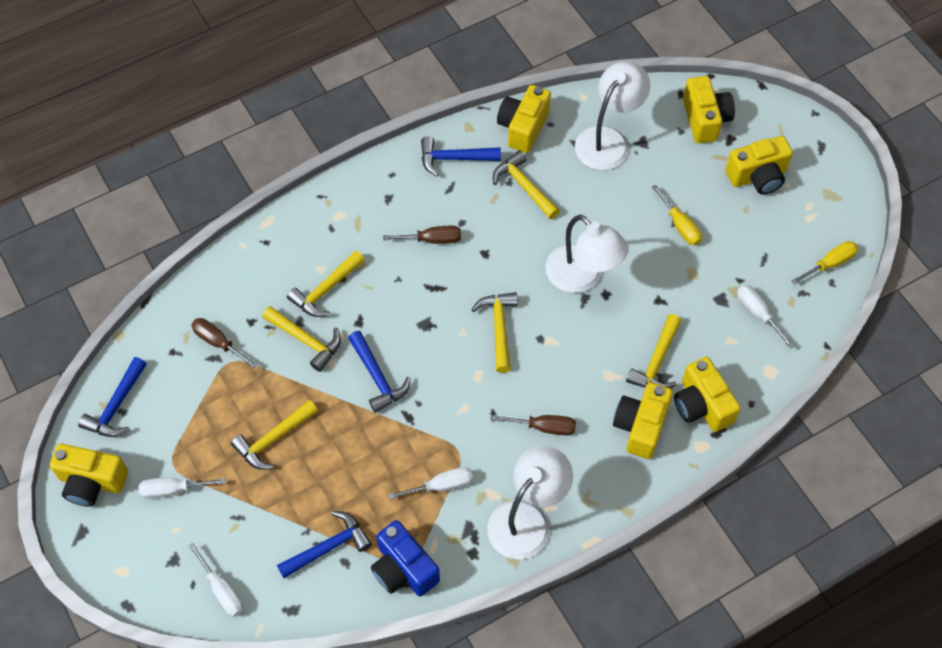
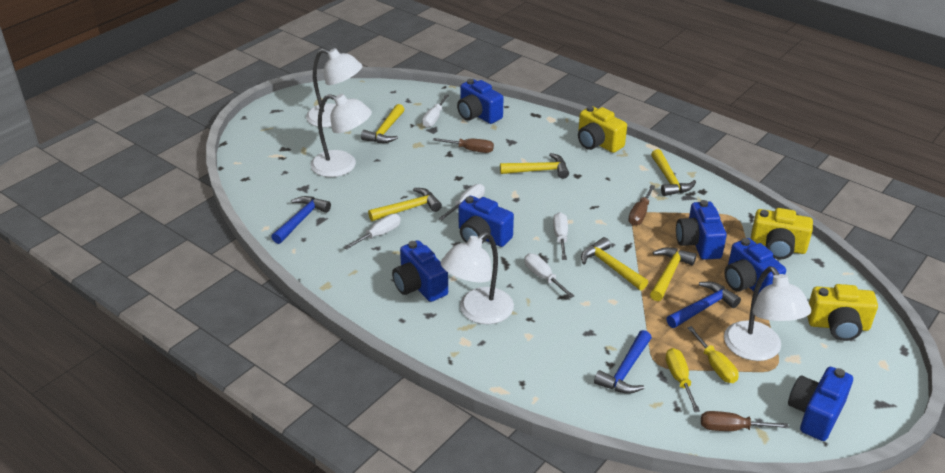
blue camera: [371,520,440,596] = 1 -> [392,240,448,302] [457,79,503,124] [458,196,514,247] [676,200,727,260] [724,238,786,295] [788,367,853,441] = 6
blue hammer: [78,357,147,437] [277,511,372,578] [348,331,411,413] [421,136,501,176] = 4 -> [271,196,331,244] [594,330,652,394] [666,282,741,328] = 3
white lamp: [487,446,573,559] [545,214,629,293] [575,61,650,170] = 3 -> [306,48,363,128] [311,94,372,177] [440,232,514,324] [724,266,811,361] = 4
white screwdriver: [138,478,226,499] [189,543,243,617] [388,467,473,500] [737,285,795,349] = 4 -> [344,214,401,250] [422,94,449,128] [438,184,485,220] [524,253,574,298] [553,212,568,260] = 5
yellow camera: [50,444,128,507] [497,85,551,153] [613,382,673,459] [674,357,741,432] [683,76,735,143] [725,136,793,195] = 6 -> [578,106,627,153] [751,208,813,259] [807,284,878,341] = 3

